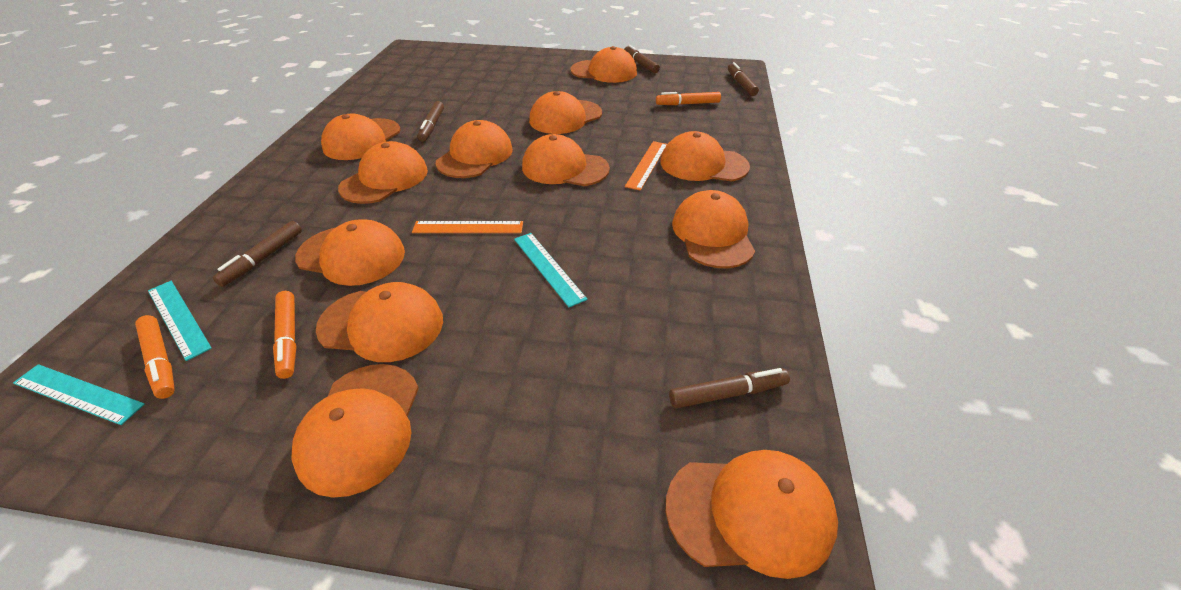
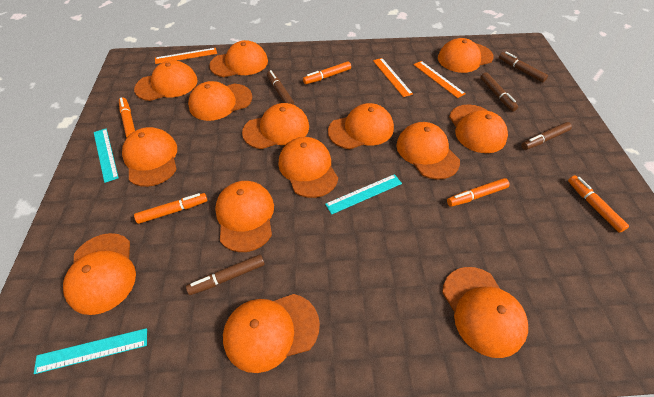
orange cap: [291,364,419,498] [295,219,405,286] [316,282,443,362] [321,114,400,160] [338,141,428,204] [436,120,513,178] [522,134,610,186] [529,91,602,134] [570,46,637,83] [660,131,750,182] [665,450,838,579] [672,190,755,269] = 12 -> [63,233,136,315] [122,127,177,187] [134,60,198,101] [188,81,252,121] [209,40,268,77] [215,181,274,252] [223,294,320,373] [242,103,309,149] [278,137,338,198] [328,103,394,149] [396,122,460,180] [438,38,494,73] [442,267,528,358] [449,105,508,153] = 14
orange marker: [135,315,175,399] [273,291,297,379] [656,92,721,105] = 3 -> [119,97,135,137] [134,193,207,224] [303,61,351,84] [447,178,509,207] [568,176,629,233] = 5
orange ruler: [412,221,523,233] [625,141,667,191] = 2 -> [155,48,217,64] [373,58,413,97] [413,61,466,98] = 3

